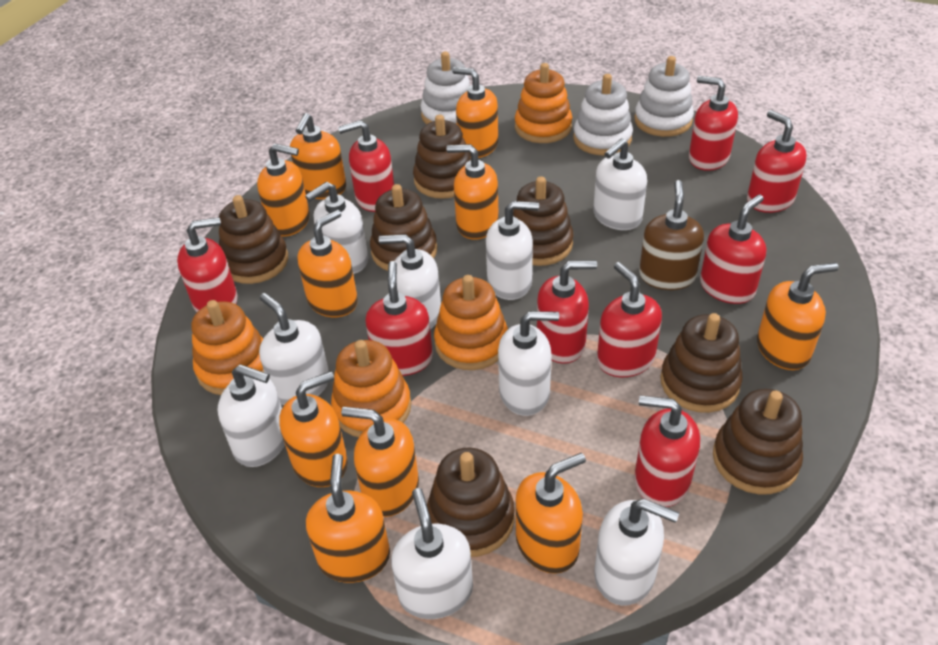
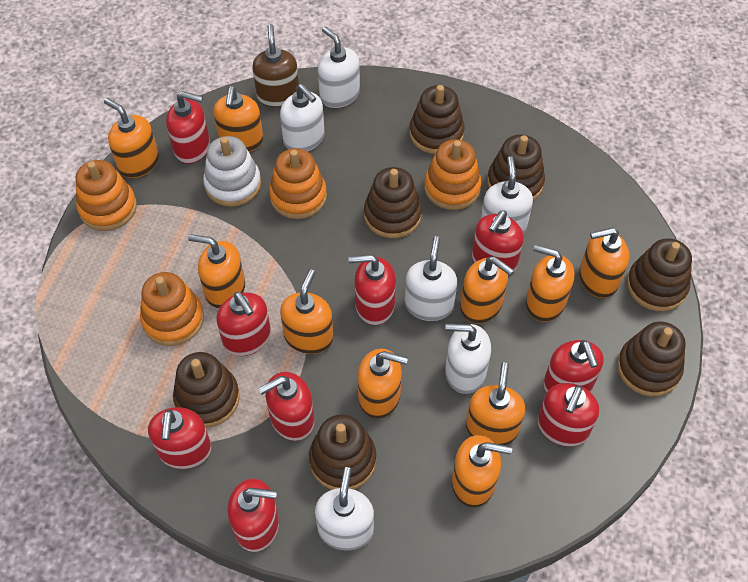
white soap dispenser: [218,364,285,467] [259,293,329,405] [305,182,368,274] [379,234,441,329] [391,488,473,619] [486,201,539,300] [498,311,559,416] [593,138,647,230] [594,499,679,606] = 9 -> [280,84,324,152] [315,467,374,551] [318,26,360,108] [405,236,457,321] [445,324,491,394] [481,156,533,234] = 6
white stacking toy: [420,51,470,125] [573,74,633,155] [634,56,694,137] = 3 -> [203,136,261,207] = 1

